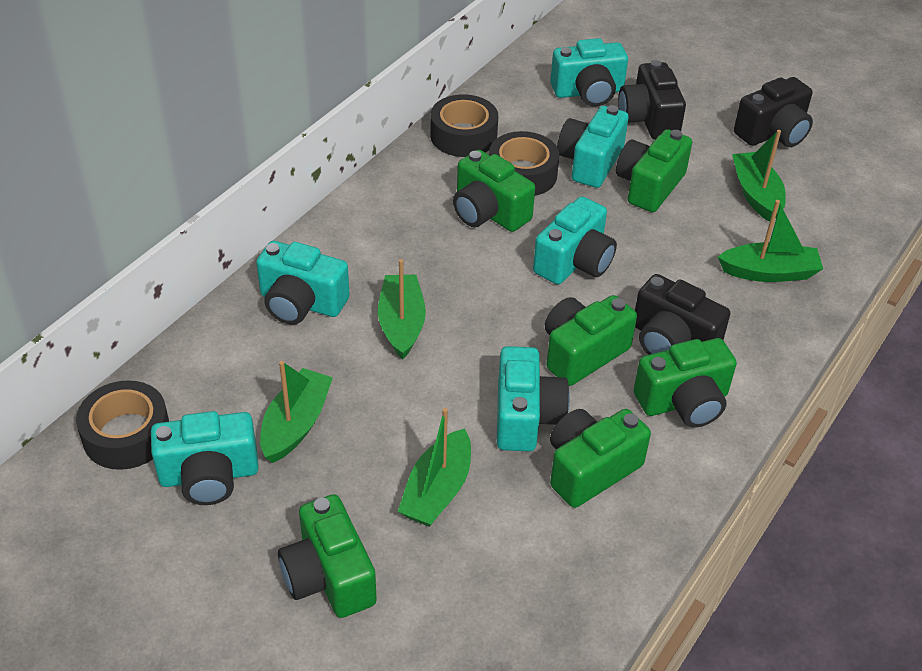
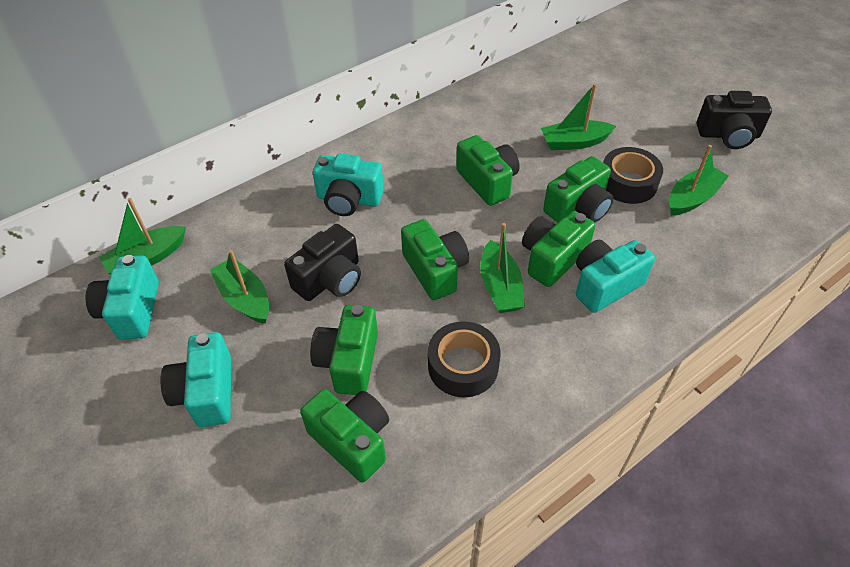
black camera: [618,60,686,140] [635,274,730,355] [734,77,813,147] = 3 -> [284,224,361,301] [697,91,772,149] = 2
black tape: [76,380,169,470] [430,94,498,157] [489,131,559,196] = 3 -> [428,321,500,397] [603,147,663,204] = 2
turquoise camera: [151,411,259,505] [256,241,350,325] [497,346,570,451] [533,196,617,285] [550,38,628,107] [557,105,629,188] = 6 -> [85,255,159,340] [160,332,231,427] [313,153,384,216] [576,240,655,313] = 4

